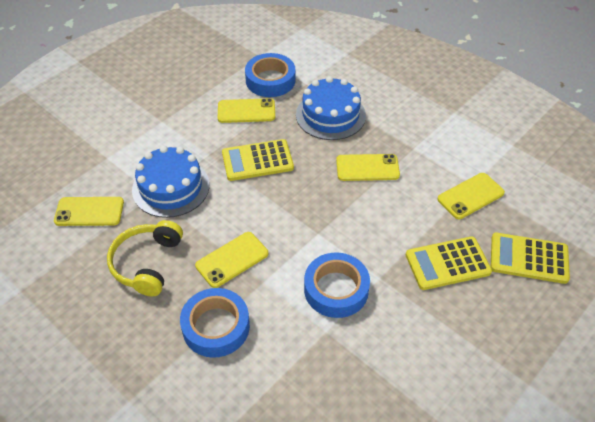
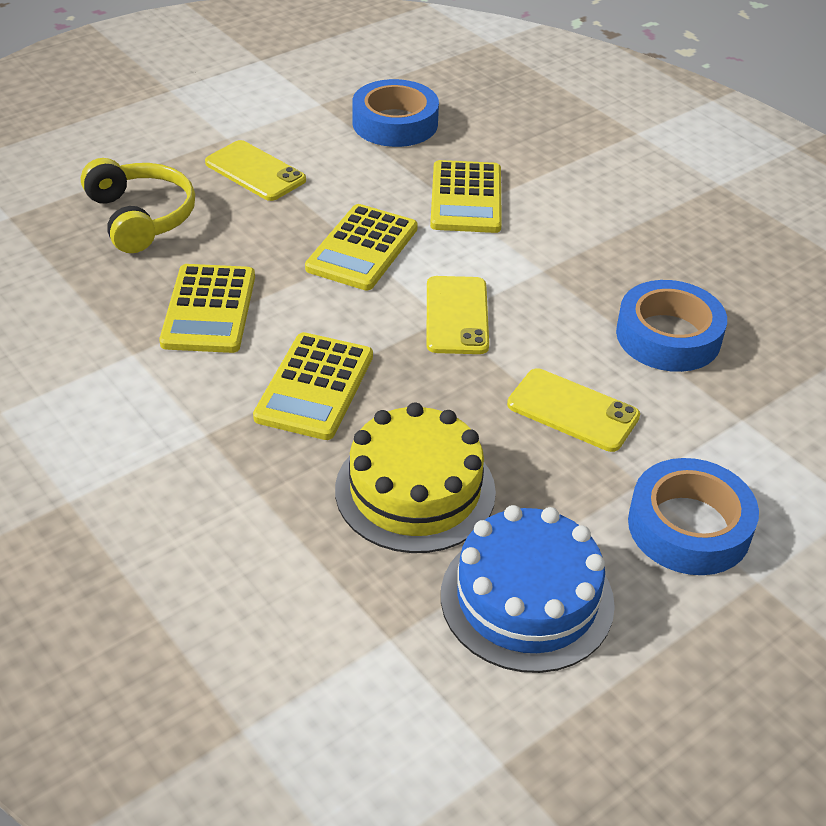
blue cake: [132,146,210,218] [296,76,366,140] = 2 -> [441,505,615,673] = 1
yellow cake: none = 0 -> [335,402,496,553] = 1
yellow calculator: [222,139,294,181] [406,236,492,290] [491,233,570,284] = 3 -> [159,264,255,353] [253,332,373,440] [305,204,418,290] [430,160,502,233] = 4
yellow phone: [54,197,124,226] [195,232,268,288] [218,98,275,123] [336,154,400,181] [438,173,505,219] = 5 -> [205,140,306,201] [427,276,489,354] [507,368,640,452] = 3

